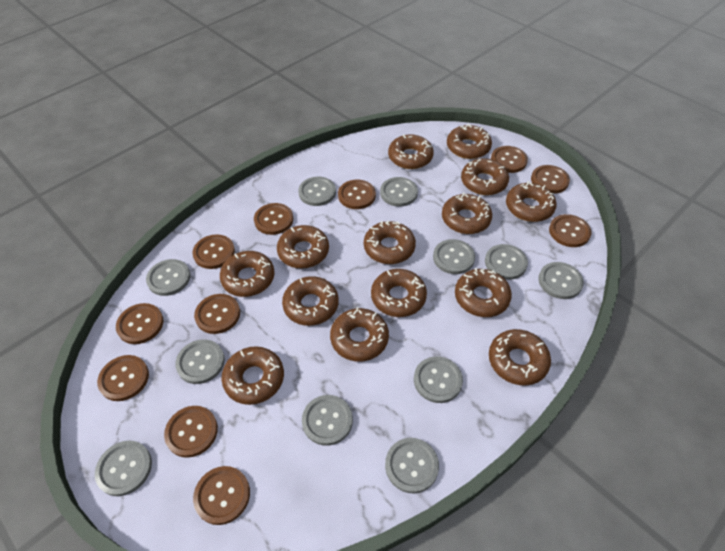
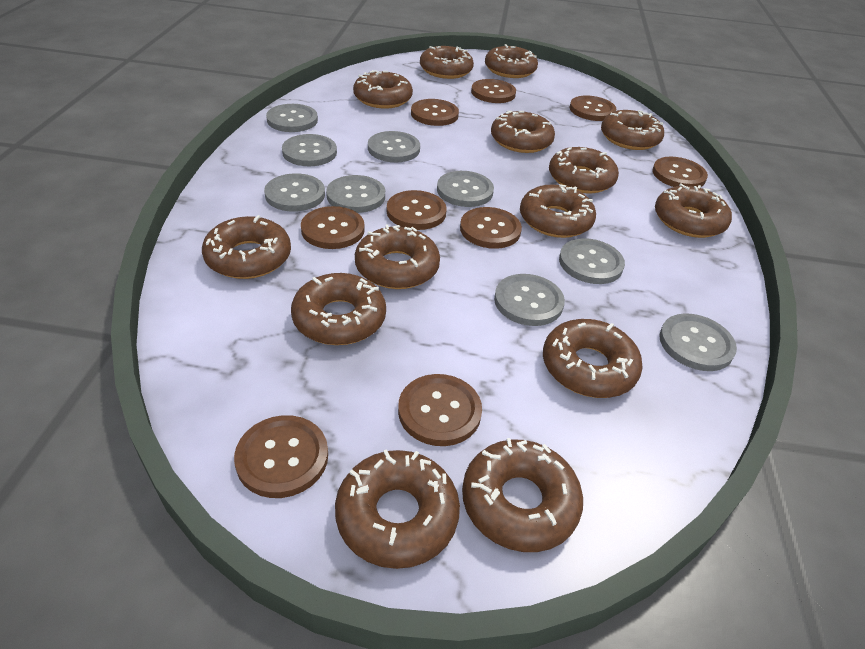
brown button: [97,355,149,401] [116,303,163,344] [164,406,218,458] [192,234,235,269] [193,466,250,525] [194,294,240,334] [254,203,293,235] [338,180,376,209] [491,146,528,173] [531,165,570,194] [549,214,591,247] = 11 -> [234,415,328,498] [301,206,365,249] [387,190,447,230] [398,374,482,446] [411,99,459,126] [460,207,522,249] [471,79,516,103] [570,96,616,121] [652,157,708,187] = 9
grey button: [95,440,152,496] [146,259,191,296] [175,339,225,384] [298,177,336,206] [302,395,353,446] [380,177,418,207] [385,438,439,493] [414,356,463,403] [433,239,475,274] [485,244,528,280] [538,262,584,299] = 11 -> [264,173,325,212] [266,104,318,132] [282,134,337,166] [326,175,385,213] [368,131,420,162] [437,171,494,207] [494,274,565,326] [559,238,625,284] [659,313,737,371] = 9

